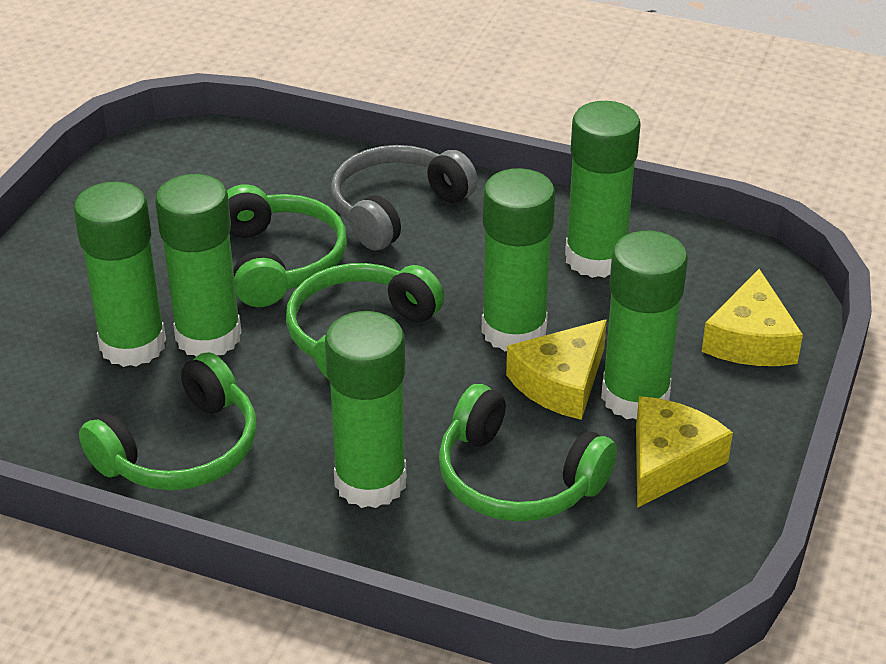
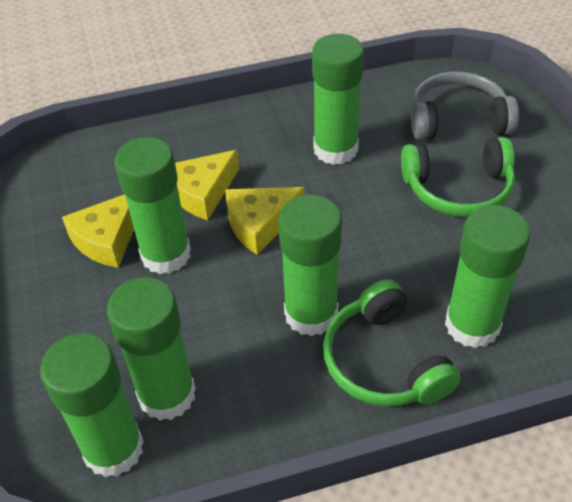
green headphones: [79,352,257,490] [227,184,347,307] [286,263,444,380] [439,384,617,522] = 4 -> [323,279,461,406] [401,137,515,217] = 2

